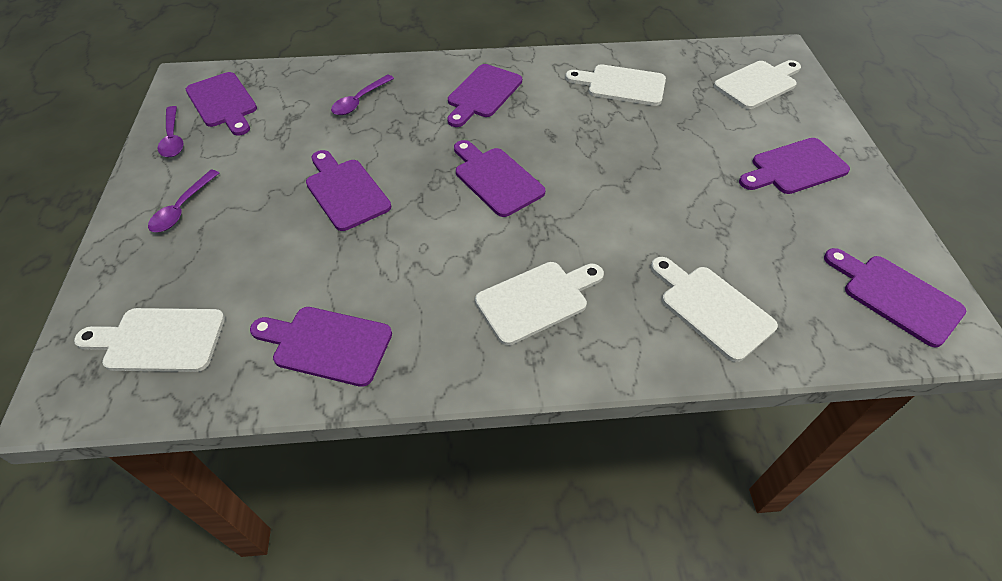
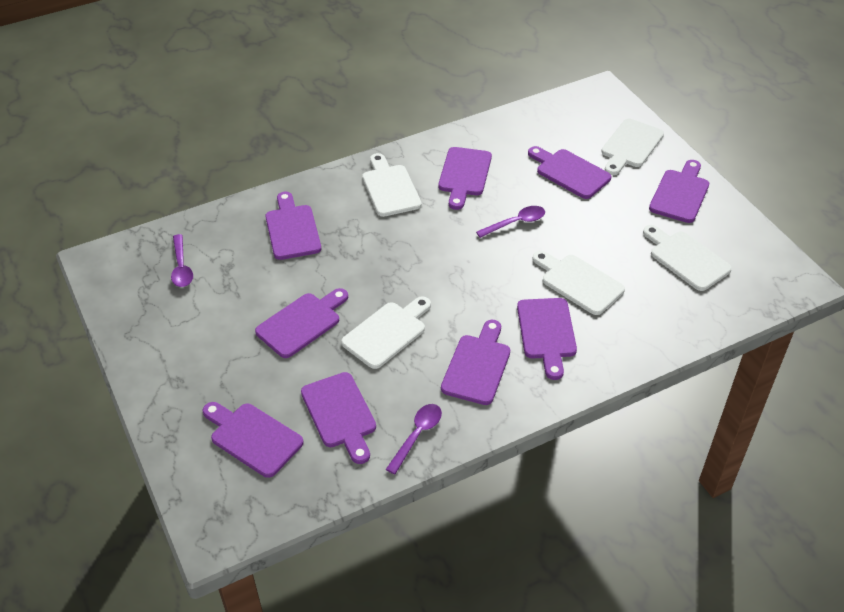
purple cutting board: [186,72,257,135] [250,307,392,387] [306,150,391,231] [447,64,522,127] [454,140,545,217] [739,138,850,194] [824,248,966,347] = 7 -> [202,402,304,478] [255,288,348,358] [265,192,321,260] [301,372,376,464] [438,147,492,210] [441,320,510,405] [517,298,577,380] [528,146,612,199] [649,160,709,223] = 9

